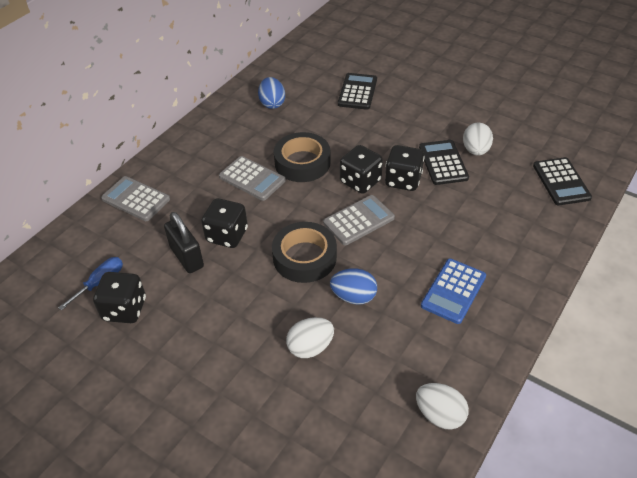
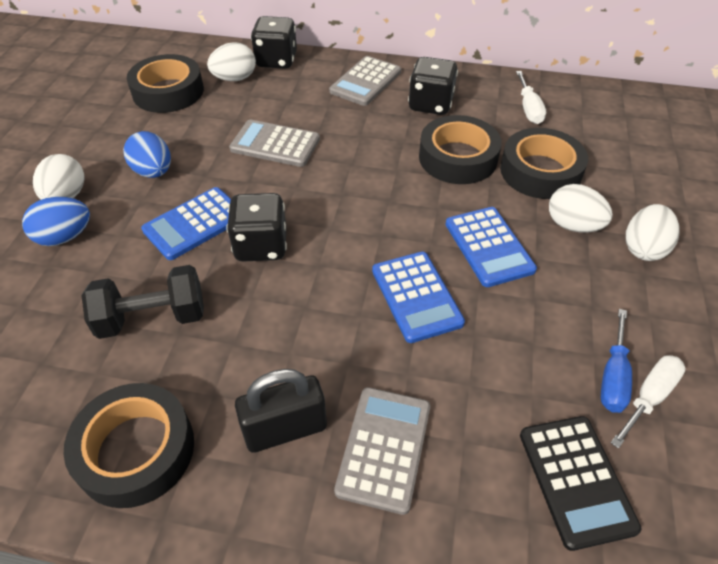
black calculator: [338,73,377,110] [419,140,469,185] [533,157,592,205] = 3 -> [520,416,642,551] = 1
black dice: [93,272,146,323] [201,198,248,248] [340,145,383,194] [385,145,425,191] = 4 -> [226,193,287,262] [251,16,297,69] [408,57,458,115] = 3
black dumbbell: none = 0 -> [81,265,204,339] = 1
black tape: [272,222,337,283] [274,132,331,182] = 2 -> [63,383,194,508] [127,54,204,113] [419,115,502,184] [500,128,588,199] = 4
blue calculator: [421,259,486,324] = 1 -> [141,187,231,260] [372,251,465,343] [445,207,537,287] = 3
white egg: [286,317,334,358] [416,383,469,430] [463,122,493,156] = 3 -> [33,154,84,200] [207,42,256,81] [549,184,613,233] [626,204,680,261] = 4
white screwdriver: none = 0 -> [516,71,546,124] [610,355,686,449] = 2

